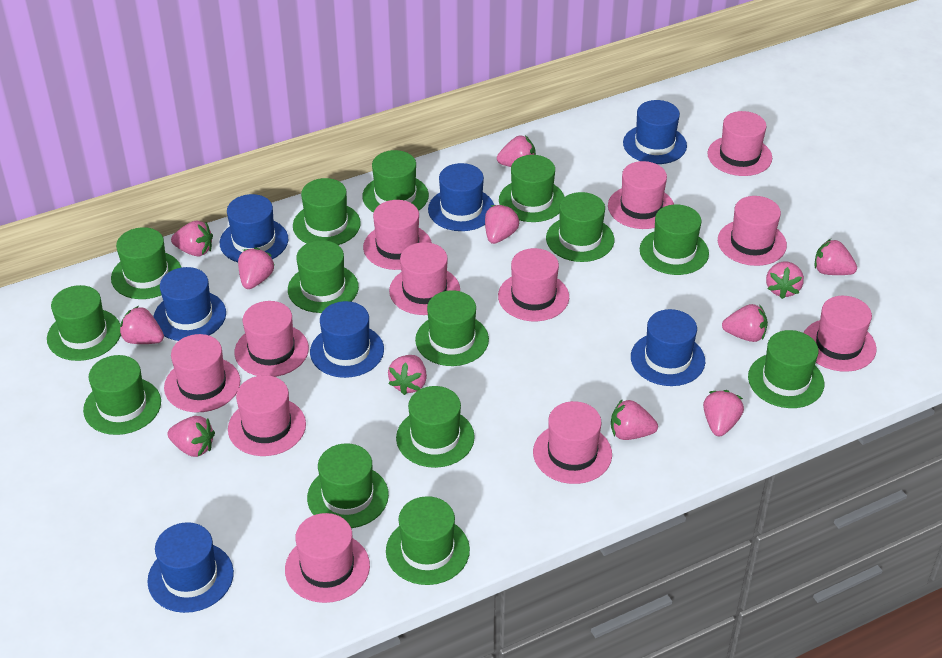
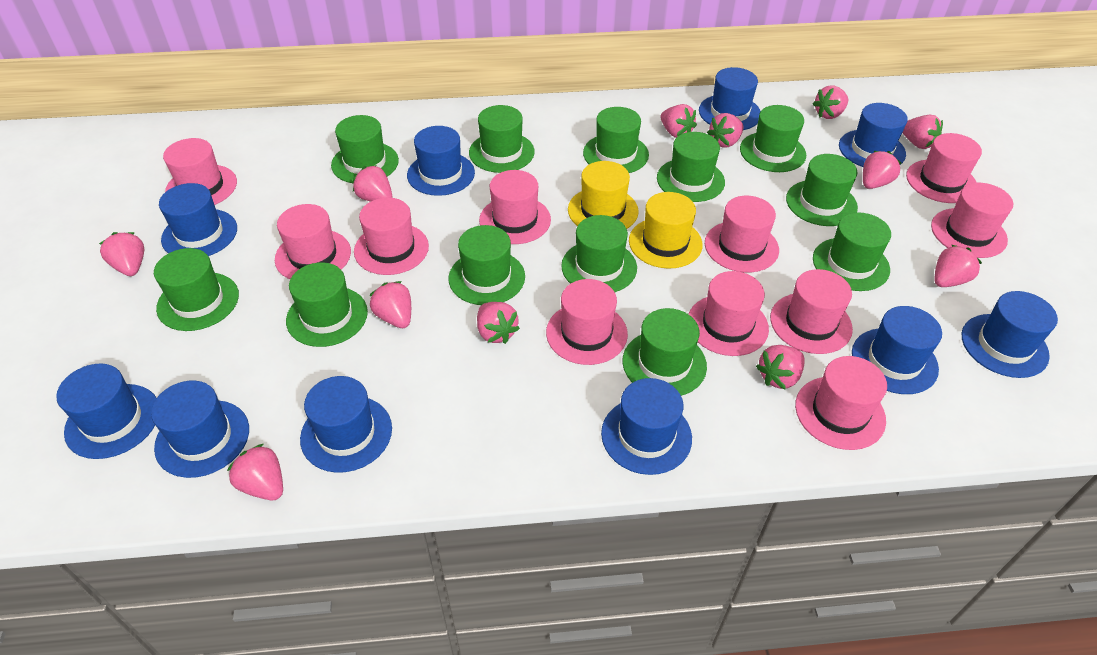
blue hat: [147,522,234,613] [153,267,226,341] [220,194,288,262] [310,301,384,378] [428,163,494,231] [623,100,687,164] [631,309,705,386] = 7 -> [56,364,156,459] [151,380,249,478] [159,183,237,256] [300,376,392,473] [407,126,475,196] [601,378,692,475] [699,67,761,130] [839,103,908,167] [852,306,942,394] [962,291,1058,378] = 10
green hat: [47,285,120,361] [83,355,161,435] [111,227,182,299] [288,240,359,313] [293,178,361,245] [307,443,389,528] [362,150,429,213] [386,496,470,585] [396,386,475,468] [415,290,489,366] [499,155,565,222] [546,192,614,262] [640,204,709,275] [748,330,824,408] = 14 -> [154,248,239,331] [286,262,368,347] [331,115,399,184] [448,225,525,305] [469,105,535,173] [561,215,637,292] [583,107,649,173] [622,308,707,396] [657,132,725,202] [740,105,806,172] [786,154,858,226] [813,212,891,291] = 12
pink hat: [164,334,240,412] [228,375,306,456] [235,301,309,377] [285,513,370,603] [363,200,432,270] [389,242,460,315] [498,248,569,321] [533,401,612,484] [608,161,674,229] [707,111,772,176] [718,196,787,266] [804,296,877,372] = 12 -> [163,138,237,205] [275,204,351,279] [354,198,429,275] [479,170,551,244] [546,279,628,365] [689,271,769,356] [705,196,779,273] [770,269,853,354] [795,356,887,450] [906,133,982,203] [931,183,1013,258] = 11
yellow hat: none = 0 -> [568,161,639,229] [629,192,703,268] = 2

